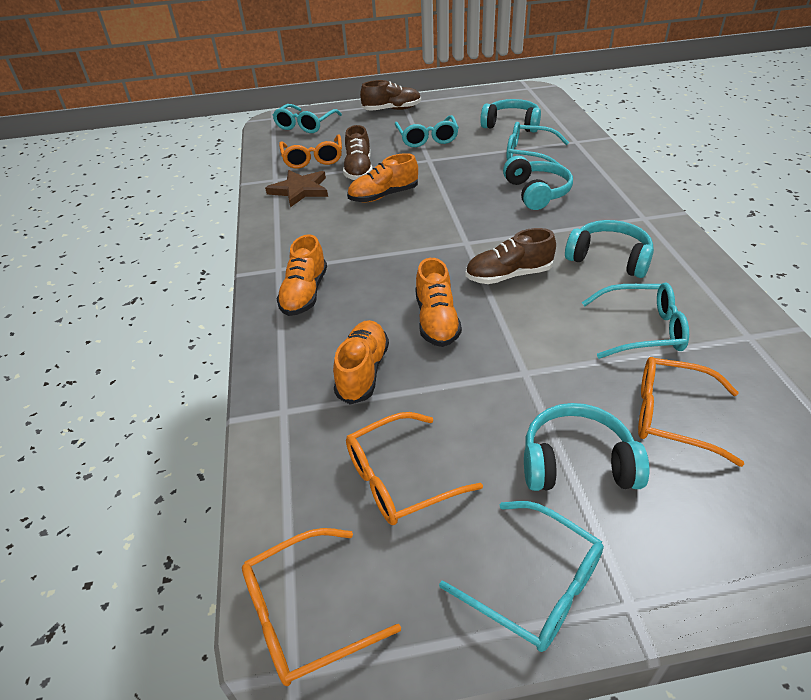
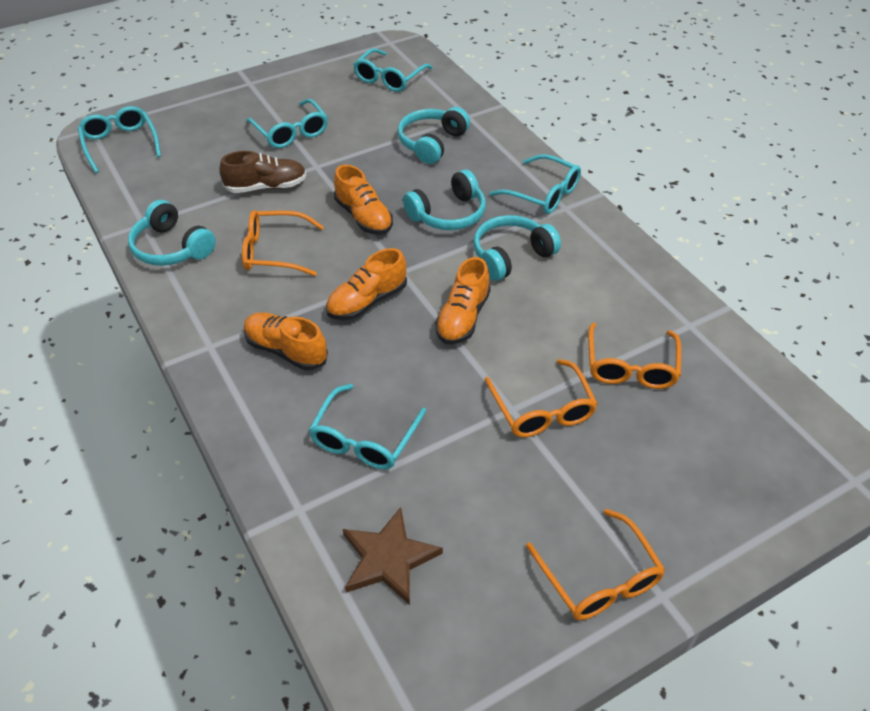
brown shoe: [343,125,372,180] [360,80,421,111] [466,228,556,284] = 3 -> [219,151,307,193] = 1

